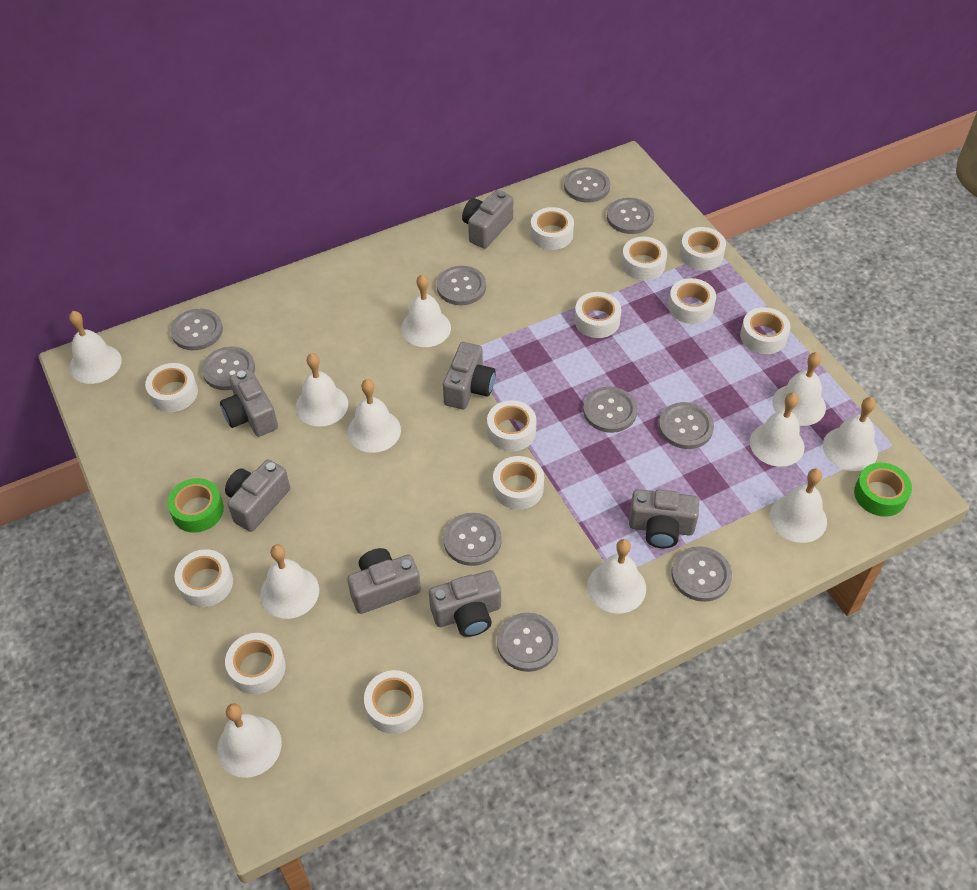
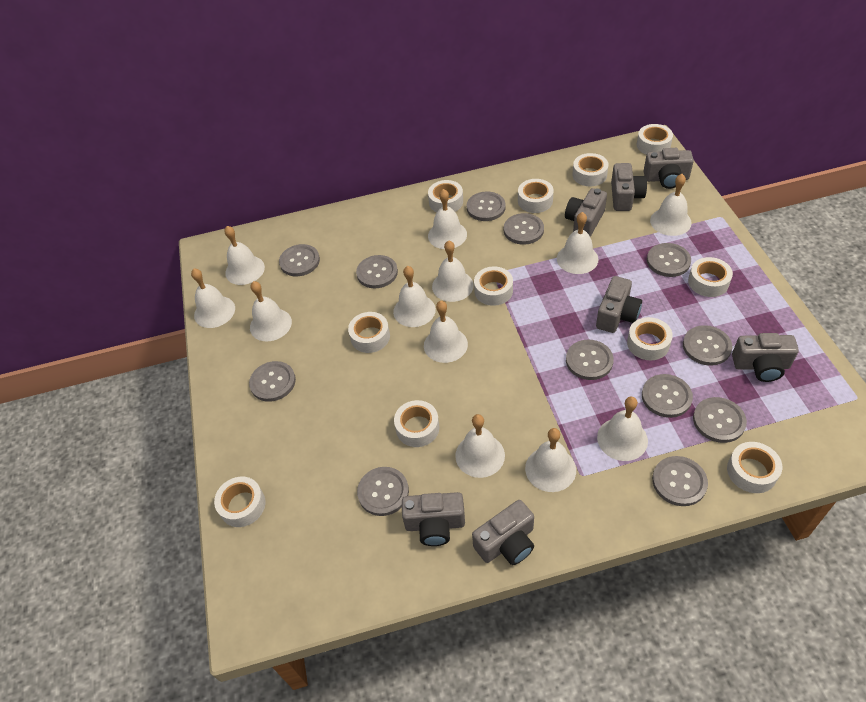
green tape: [167,478,224,533] [854,463,912,517] = 2 -> none = 0
grey button: [170,309,223,350] [202,347,255,390] [437,266,486,305] [443,513,502,566] [497,613,559,672] [564,168,610,203] [583,387,637,433] [607,198,654,234] [659,402,714,449] [671,546,732,602] = 10 -> [249,361,296,402] [279,244,320,276] [356,255,398,288] [357,467,409,516] [467,192,506,221] [504,213,544,245] [566,339,614,380] [642,374,693,418] [647,243,691,277] [652,456,708,506] [683,325,732,366] [693,397,747,443] = 12
white bell: [69,311,122,384] [217,704,282,778] [260,544,319,619] [296,353,348,427] [347,379,401,453] [401,275,451,347] [587,539,646,614] [750,393,804,467] [770,468,827,543] [772,352,826,426] [823,397,878,471] = 11 -> [191,268,235,328] [224,226,265,285] [250,281,292,341] [393,266,436,327] [424,301,468,363] [428,189,467,249] [432,241,474,302] [455,414,505,478] [525,428,576,492] [557,212,599,274] [597,397,648,461] [650,174,692,236] = 12
white tape: [145,363,198,412] [175,549,233,607] [225,633,286,695] [364,670,423,734] [487,400,537,451] [493,456,544,510] [530,207,574,250] [574,292,622,338] [621,237,667,281] [668,278,716,324] [680,227,726,270] [740,307,790,354] = 12 -> [214,477,265,527] [348,312,390,353] [394,400,439,447] [428,180,463,212] [474,266,513,306] [518,179,554,213] [572,153,609,186] [627,317,673,360] [637,124,673,155] [688,257,733,297] [727,442,782,493] = 11

